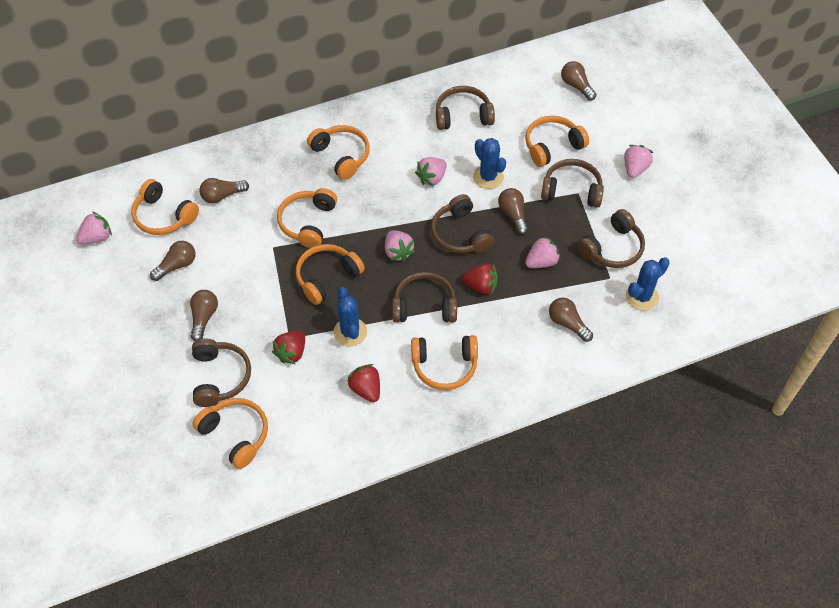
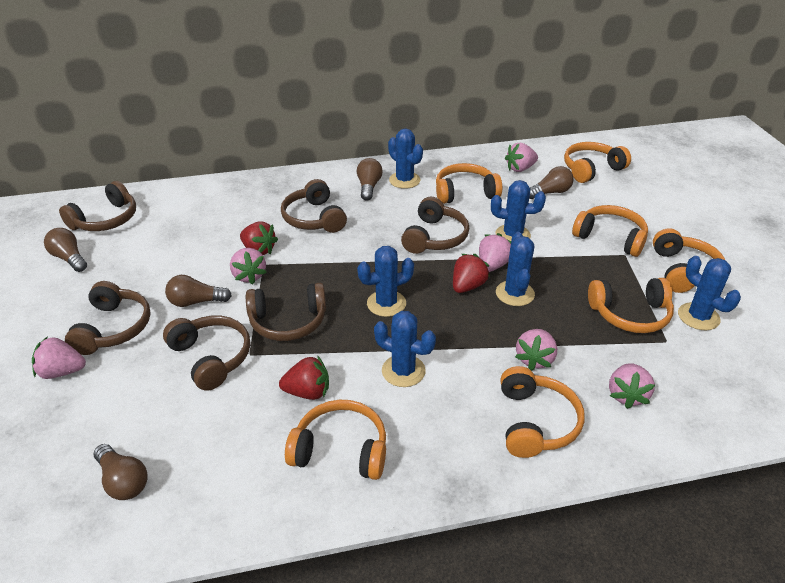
blue cactus: [333,287,367,346] [473,138,506,189] [626,257,670,311] = 3 -> [357,246,414,317] [374,311,436,387] [388,129,423,189] [491,180,546,241] [496,232,535,306] [678,256,741,330] = 6
brown light bulb: [150,241,196,281] [190,290,218,341] [199,178,249,204] [498,188,528,235] [549,298,593,342] [561,61,597,101] = 6 -> [44,228,87,272] [94,444,148,500] [165,275,232,307] [357,158,383,201] [529,166,574,199] = 5
pink strawberry: [76,212,112,244] [385,230,415,262] [415,157,447,186] [525,236,560,268] [624,145,654,178] = 5 -> [32,336,86,379] [230,248,267,284] [479,233,511,272] [505,143,538,172] [515,329,557,371] [609,363,655,409] = 6

